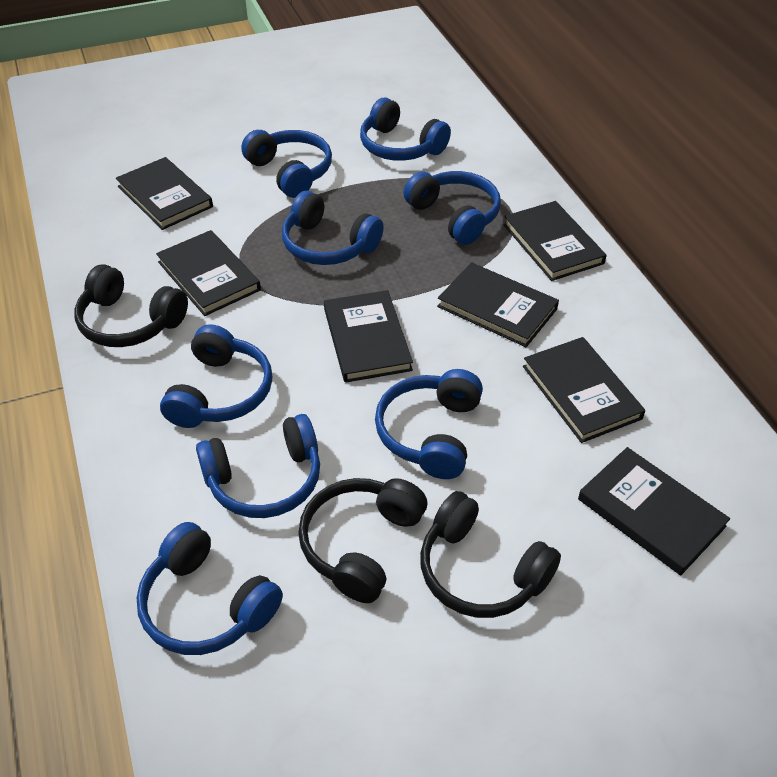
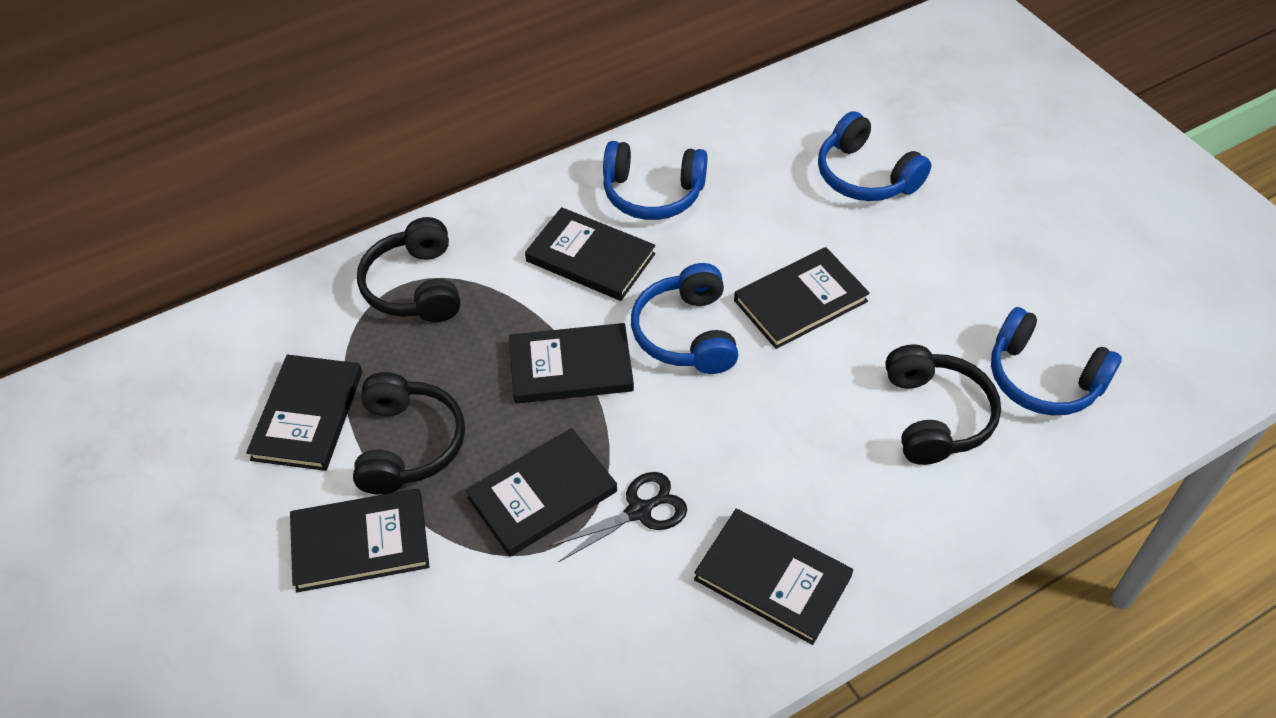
black scissors: none = 0 -> [550,472,687,562] = 1
blue headphones: [137,522,283,655] [160,324,272,428] [196,414,320,518] [241,130,332,198] [282,191,384,265] [360,97,451,161] [375,369,483,479] [403,171,501,245] = 8 -> [603,141,708,220] [631,263,738,374] [818,111,932,201] [991,307,1122,416] = 4

